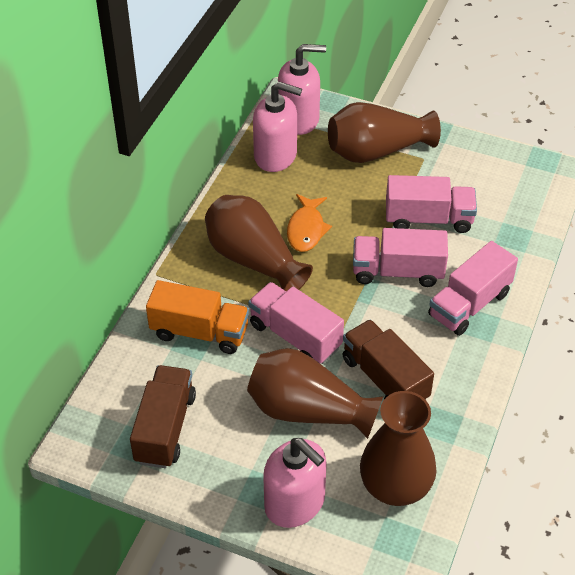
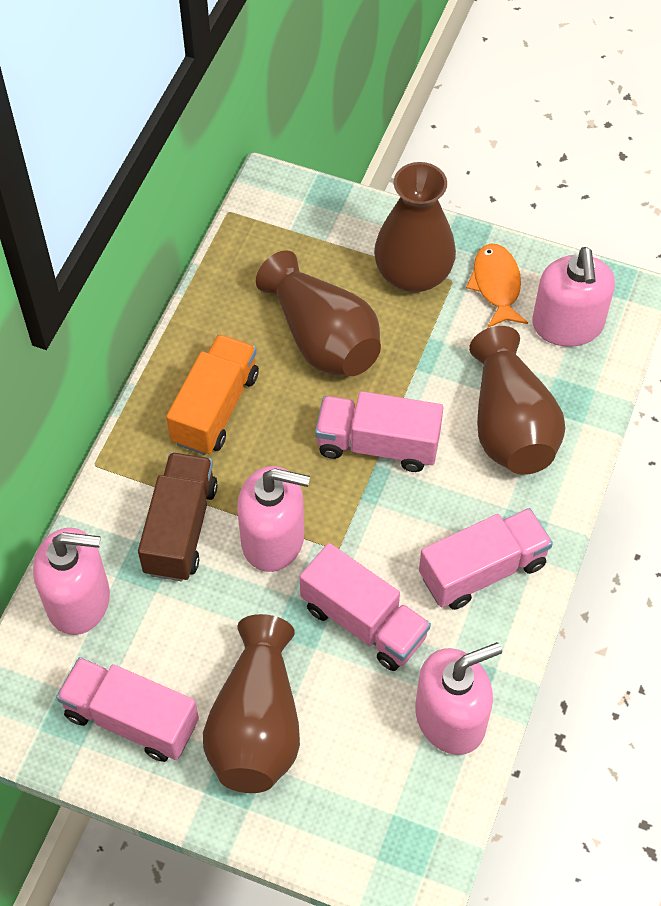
brown truck: [130,365,196,468] [343,320,434,400] = 2 -> [138,452,218,581] = 1
pink soap dispenser: [253,82,302,172] [263,438,327,528] [278,44,326,135] = 3 -> [33,528,110,635] [237,466,310,572] [415,642,502,755] [532,247,615,347] = 4

